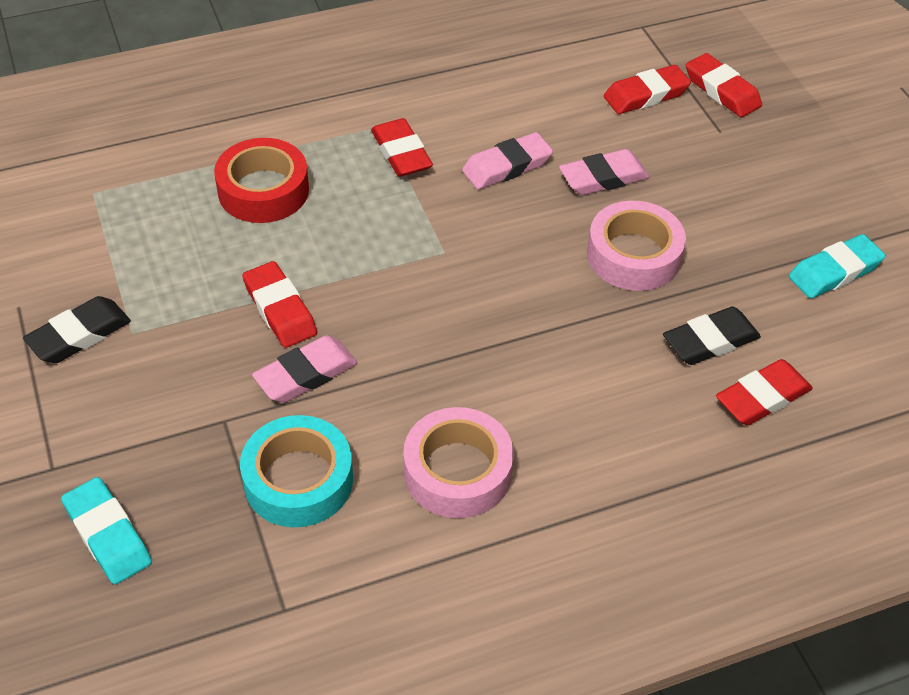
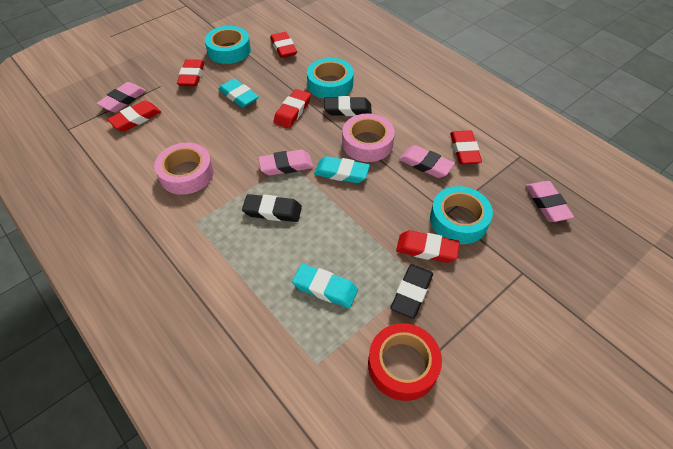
black eraser: [23,296,131,363] [663,306,761,365] = 2 -> [242,194,302,222] [324,96,372,116] [390,264,433,319] = 3
pink eraser: [252,335,357,403] [462,132,553,189] [559,149,649,195] = 3 -> [96,82,146,112] [258,149,313,176] [399,145,455,178] [526,181,574,222] = 4
red eraser: [242,261,317,348] [371,118,433,177] [604,65,691,114] [686,53,762,117] [716,359,813,425] = 5 -> [107,100,161,131] [177,59,205,86] [270,32,297,58] [273,89,311,128] [396,230,460,263] [450,130,482,164] = 6
turquoise eraser: [61,477,152,584] [789,234,886,299] = 2 -> [218,79,259,108] [292,264,358,308] [314,156,370,183] = 3
turquoise tape: [240,415,353,527] = 1 -> [205,26,251,64] [307,58,354,99] [430,186,493,244] = 3

